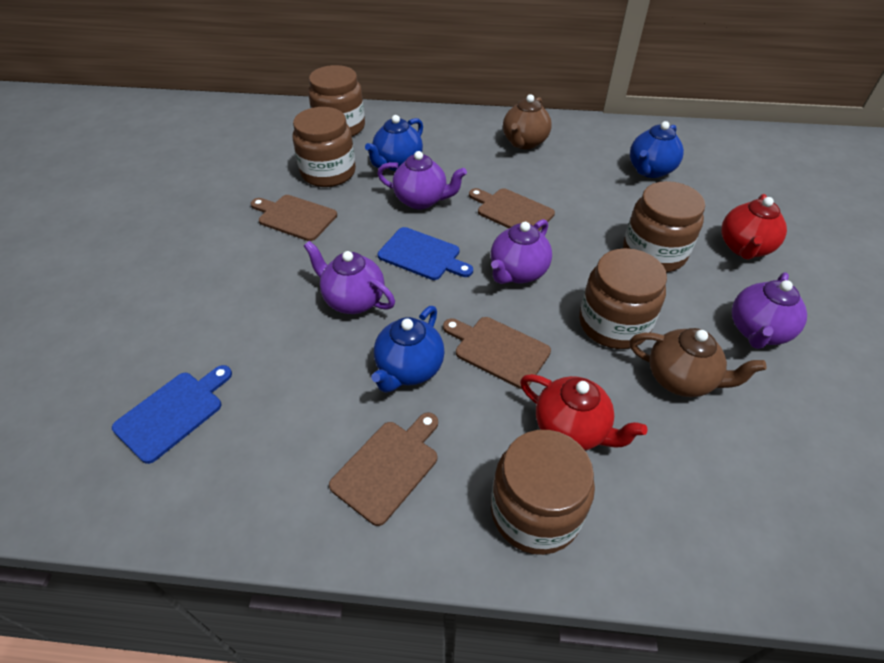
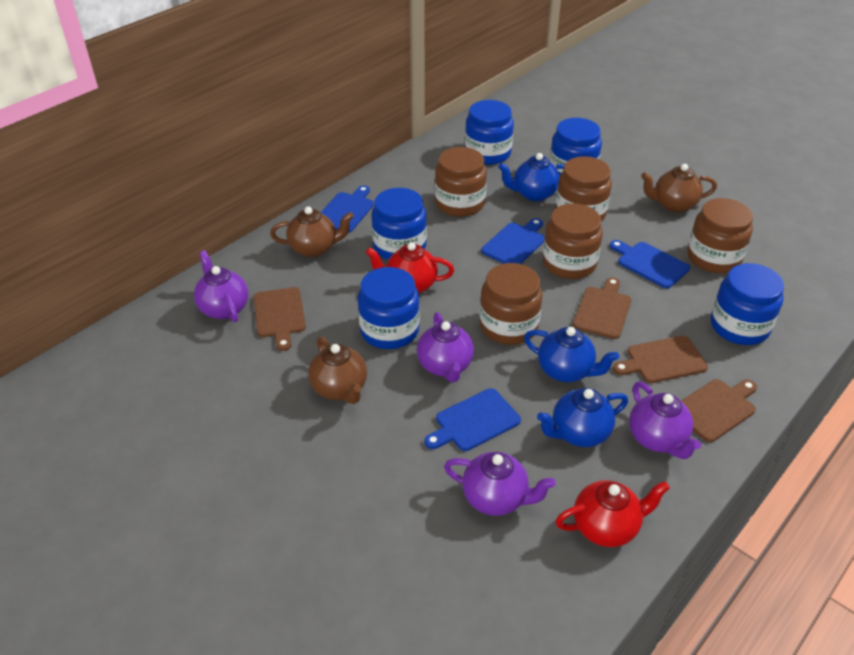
blue cutting board: [112,365,232,464] [378,227,473,280] = 2 -> [321,185,374,233] [424,388,521,451] [481,218,545,264] [610,240,690,288] = 4
blue jar: none = 0 -> [358,267,420,349] [371,188,427,260] [465,100,514,165] [550,118,602,176] [711,263,784,345] = 5
brown teapot: [503,94,552,149] [630,328,767,397] = 2 -> [270,207,354,257] [308,336,367,404] [641,164,717,213] = 3

